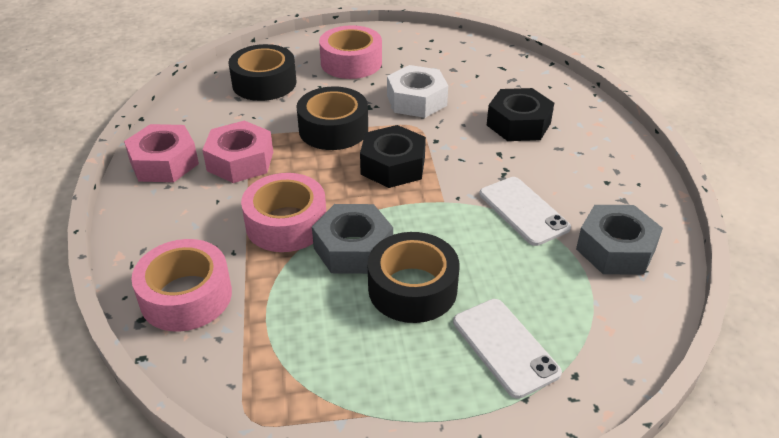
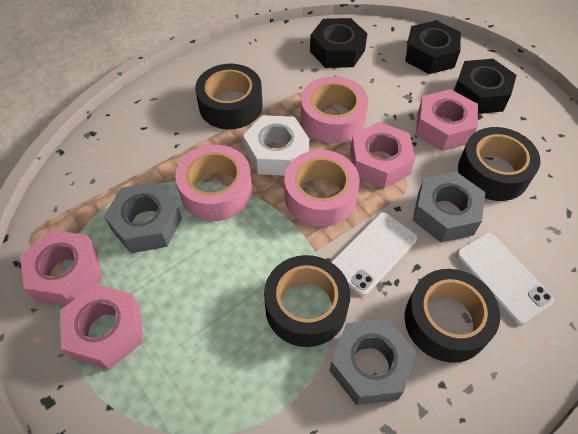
black nut: [360,125,426,188] [487,88,554,141] = 2 -> [310,18,367,68] [405,20,461,74] [454,59,517,114] = 3
black tape: [228,44,296,101] [296,86,368,150] [368,232,460,323] = 3 -> [195,64,263,129] [264,255,350,347] [405,269,500,363] [458,127,540,201] = 4
grey nut: [312,204,393,274] [576,205,663,275] = 2 -> [104,182,182,253] [329,319,417,405] [413,172,485,242] = 3
pink nut: [124,124,199,182] [202,121,273,183] = 2 -> [20,230,103,305] [60,284,143,370] [350,122,415,189] [416,89,478,151] = 4

